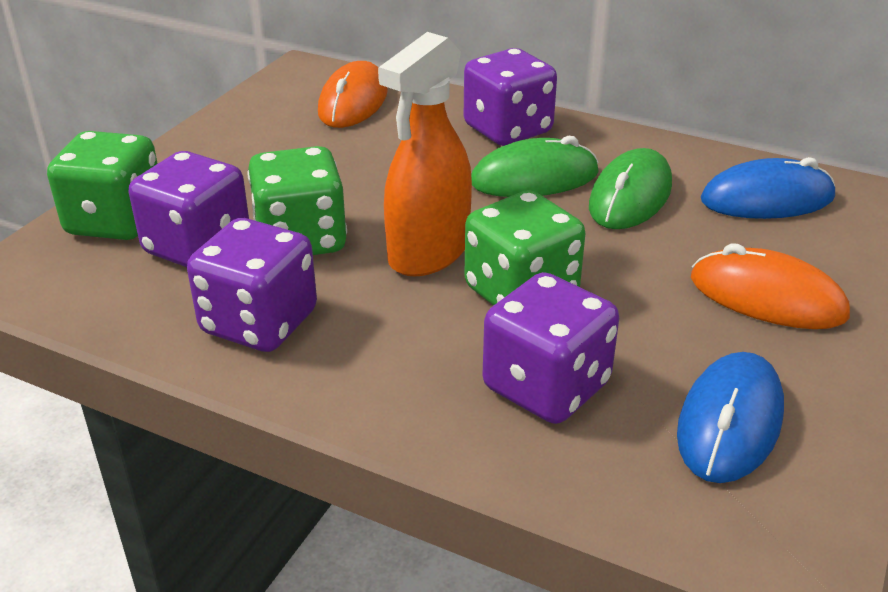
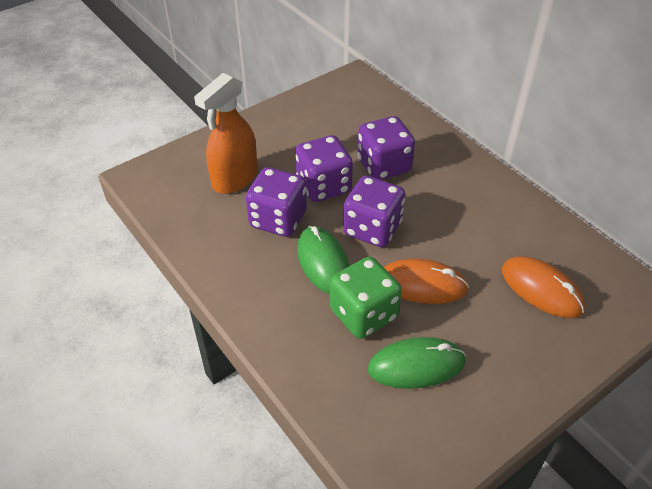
blue mouse: [677,352,784,483] [701,157,835,219] = 2 -> none = 0
green dice: [47,131,158,240] [247,146,347,255] [464,190,586,306] = 3 -> [330,257,402,339] = 1

